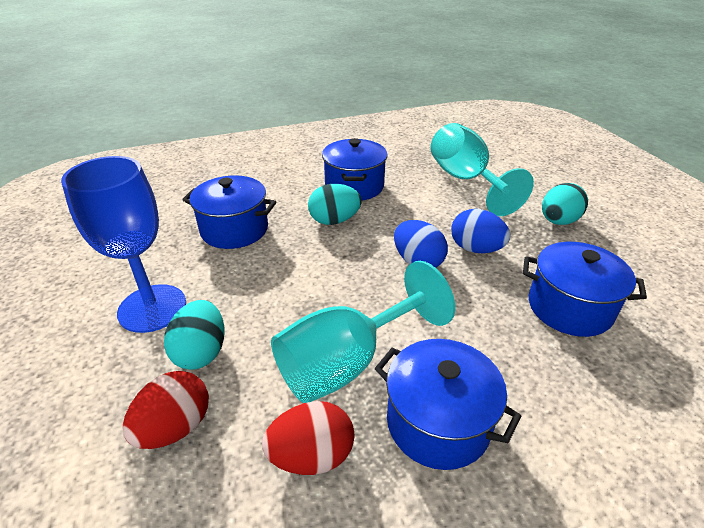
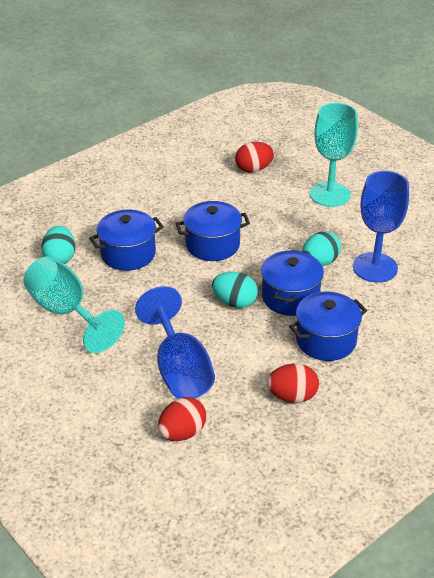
blue egg: [394,220,448,268] [451,209,511,253] = 2 -> none = 0
blue goblet: [61,156,186,333] = 1 -> [135,286,215,399] [353,171,409,283] = 2
red egg: [123,371,209,449] [262,401,354,475] = 2 -> [158,397,206,441] [235,142,274,173] [267,364,319,403] = 3

